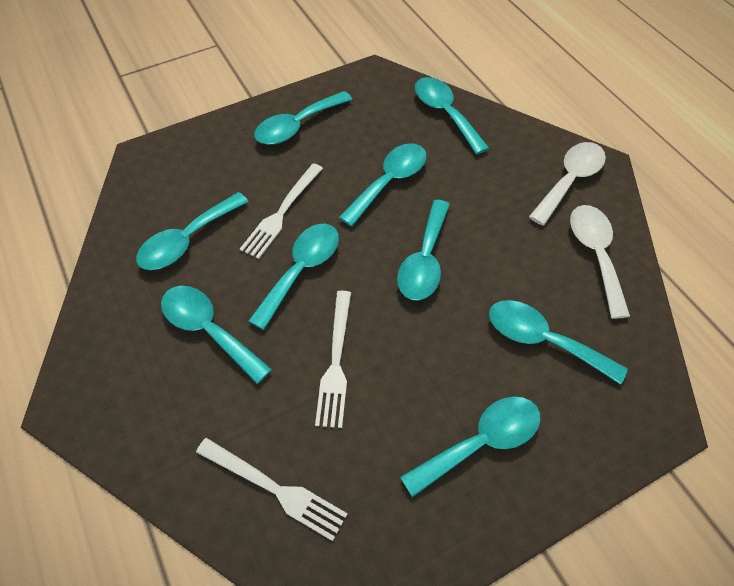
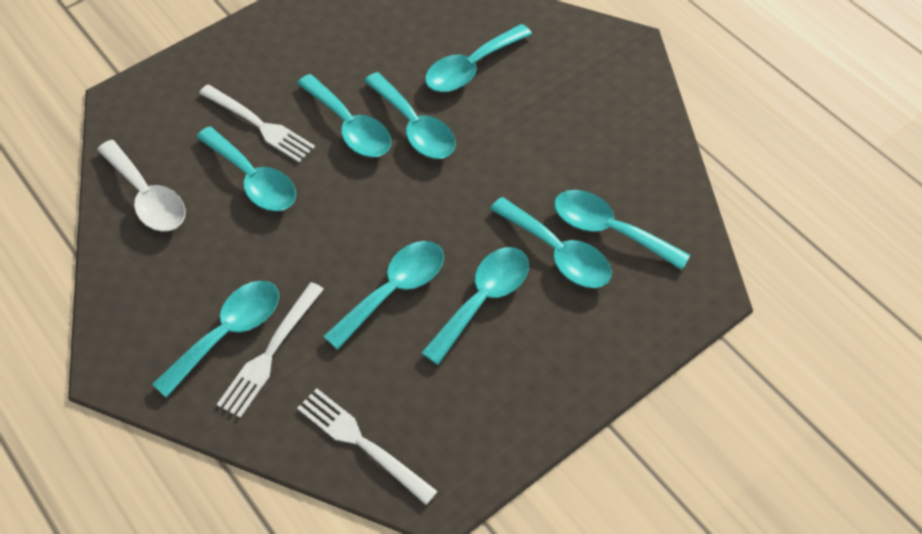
white spoon: [529,142,606,225] [570,205,630,319] = 2 -> [97,140,186,232] = 1

